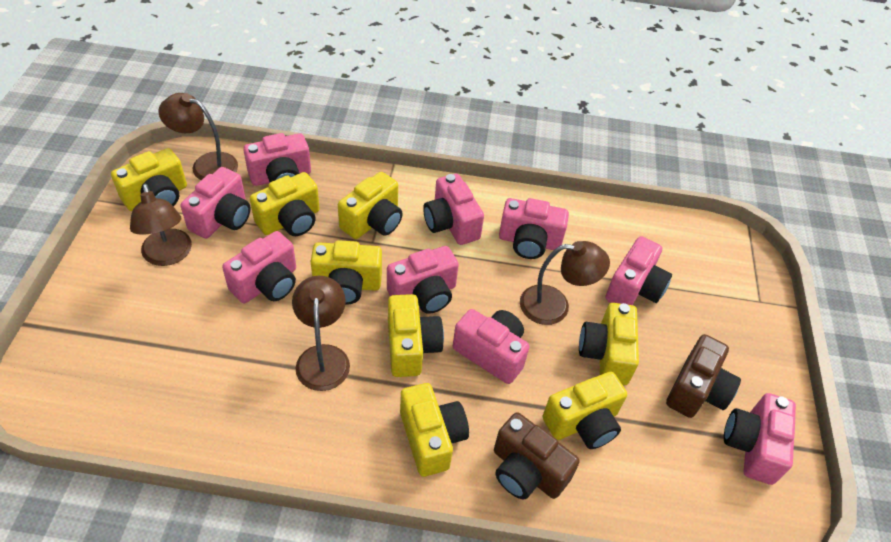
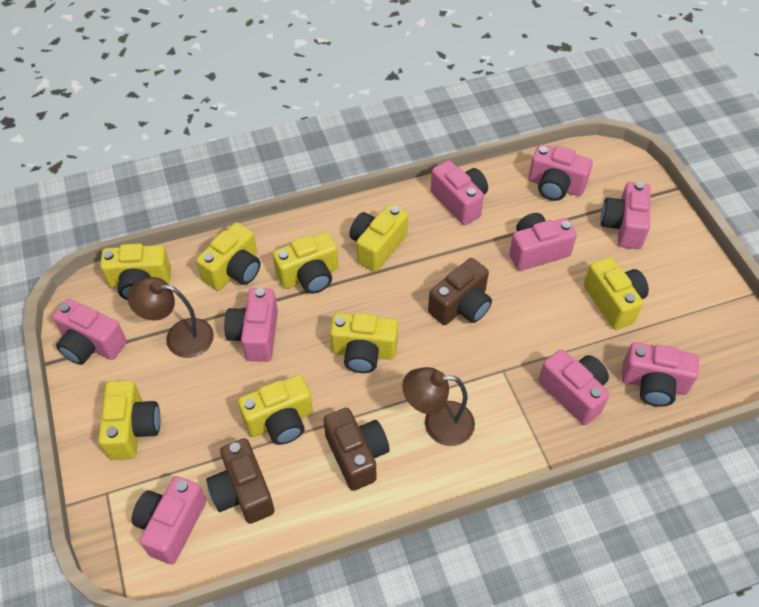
brown camera: [494,412,580,500] [666,334,741,418] = 2 -> [206,438,274,524] [323,408,389,491] [428,258,492,325] = 3
brown lamp: [130,184,192,266] [159,93,238,180] [292,276,350,391] [520,241,610,325] = 4 -> [128,277,214,358] [402,367,475,446] = 2

